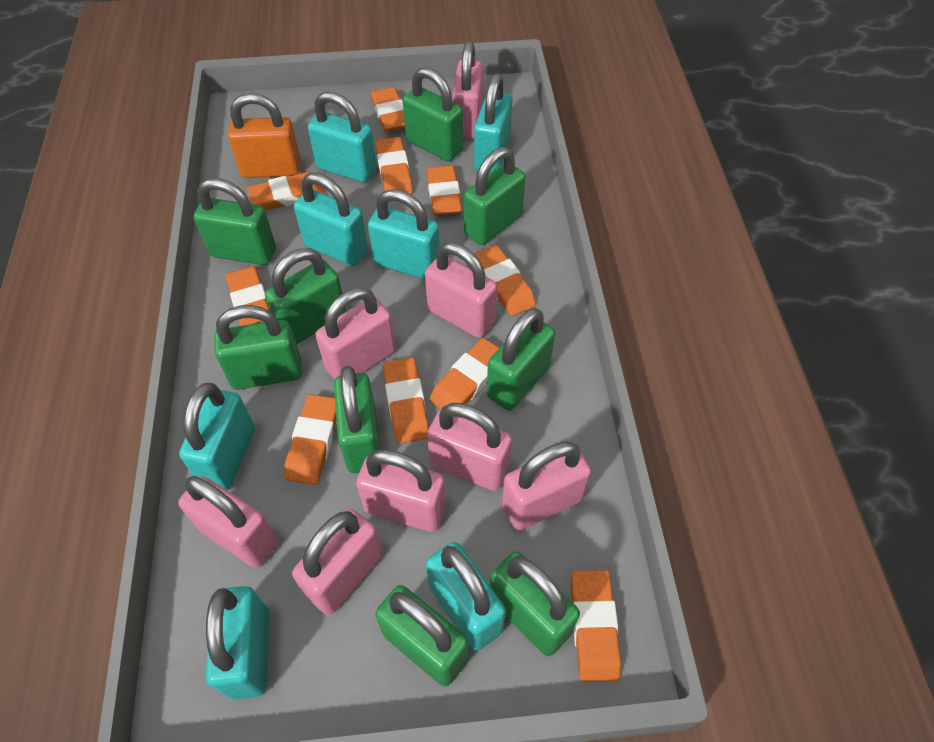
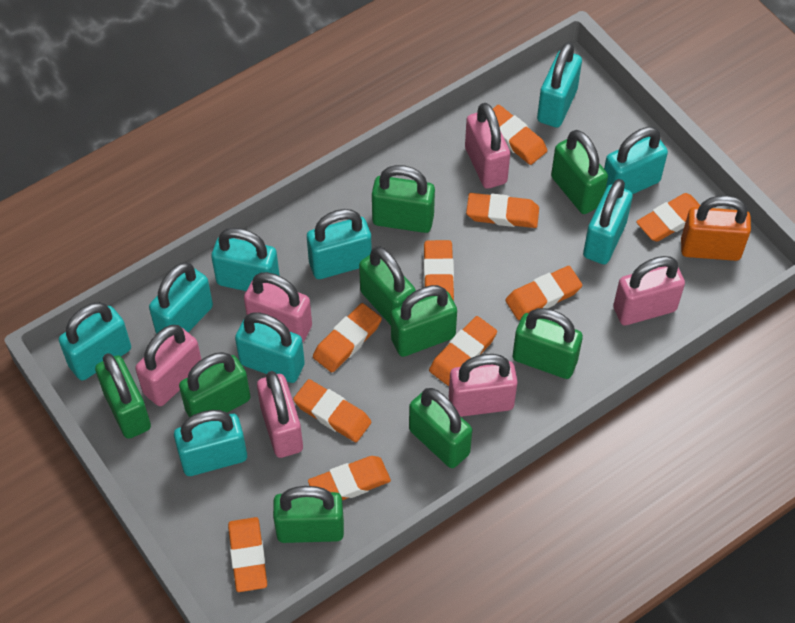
pink padlock: [178,476,278,568] [292,509,383,615] [315,287,396,380] [356,449,446,532] [425,242,497,338] [427,403,512,491] [452,41,484,139] [502,441,591,531] = 8 -> [135,325,202,406] [244,272,312,342] [257,371,303,458] [449,354,518,417] [465,103,510,189] [613,256,685,325] = 6
turquoise padlock: [179,383,255,490] [206,586,270,699] [294,173,368,266] [308,92,377,183] [368,189,440,279] [426,542,506,651] [474,73,513,173] = 7 -> [59,302,131,380] [149,262,213,333] [174,410,247,476] [211,228,280,291] [235,312,305,383] [307,209,372,279] [537,42,582,128] [583,179,633,264] [604,127,668,194] = 9

